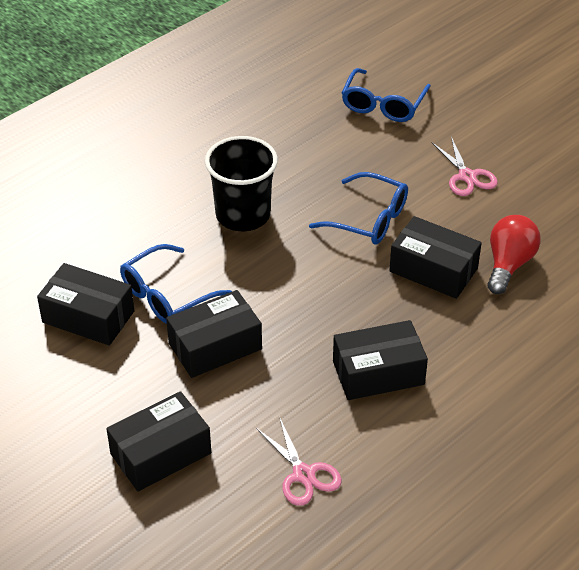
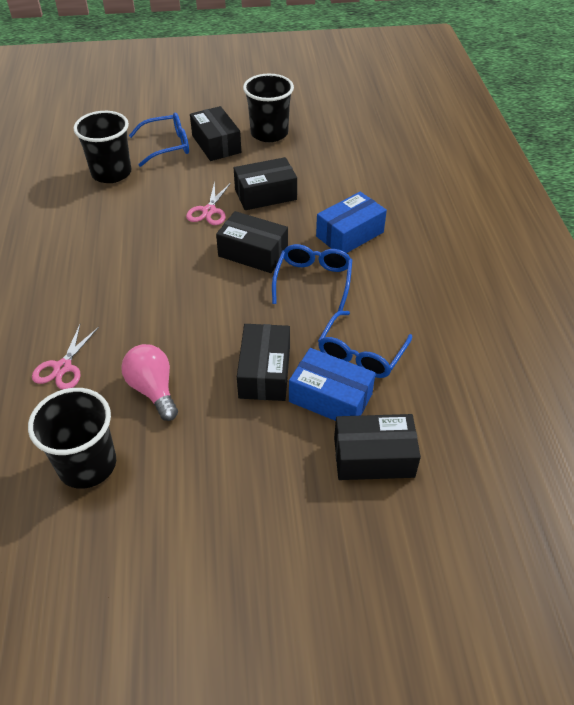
black cup: [205,136,278,231] = 1 -> [28,388,116,489] [73,111,131,183] [243,74,294,142] = 3
blue box: none = 0 -> [289,348,375,421] [316,192,387,253] = 2
pink light bulb: none = 0 -> [121,344,178,421] = 1
red light bulb: [487,215,541,294] = 1 -> none = 0

